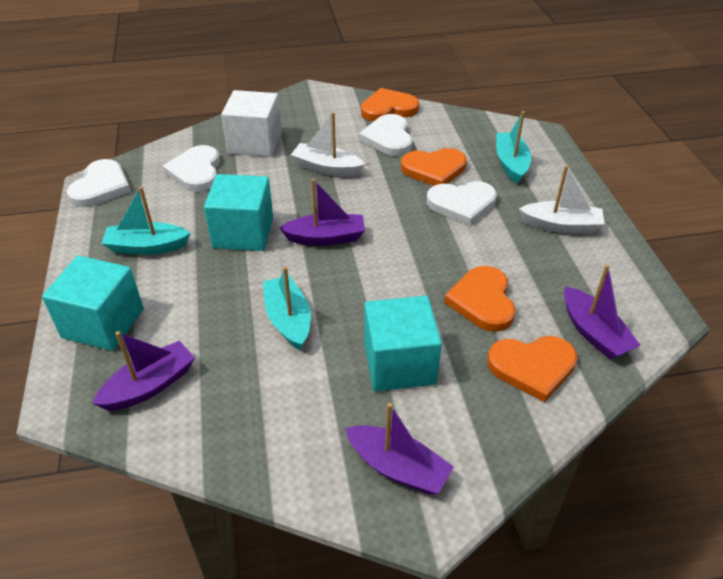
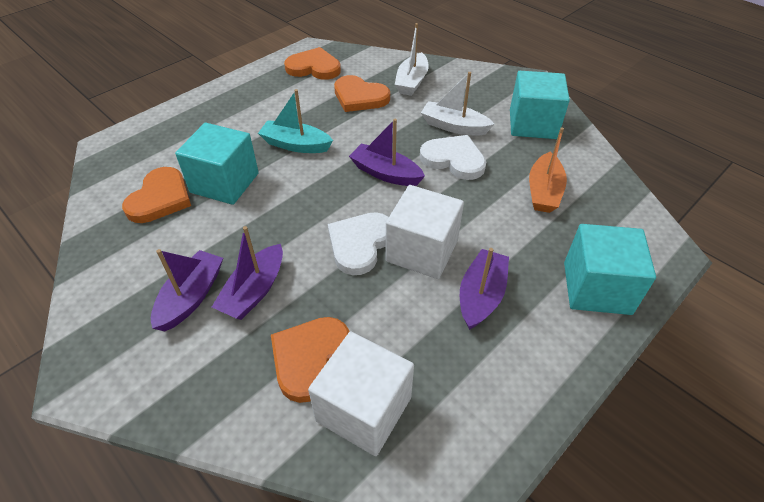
orange boat: none = 0 -> [529,127,567,213] = 1
turquoise boat: [101,187,191,255] [263,266,311,350] [496,111,531,184] = 3 -> [258,89,333,153] = 1
white cube: [221,90,281,157] = 1 -> [308,332,414,456] [386,185,464,279] = 2
white heart: [67,159,131,207] [163,145,220,192] [359,114,413,156] [427,181,497,226] = 4 -> [328,212,389,275] [420,135,486,180] = 2

